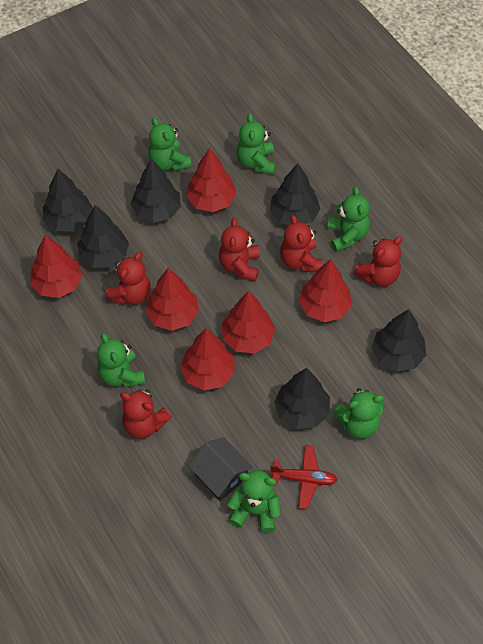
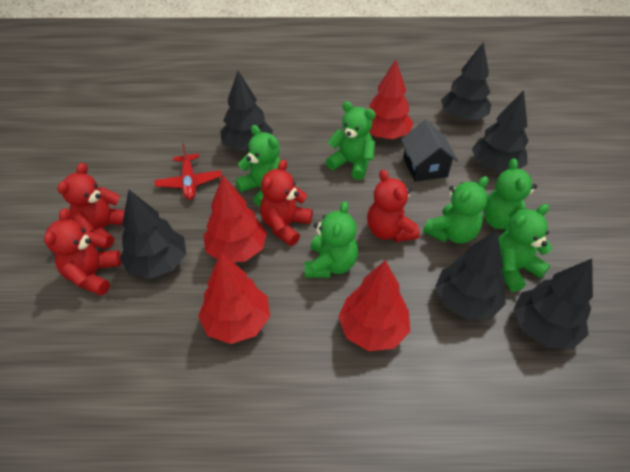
red teddy bear: [105,252,151,305] [120,389,172,439] [219,218,260,282] [280,215,322,272] [353,236,402,287] = 5 -> [44,208,121,296] [58,163,125,249] [260,159,313,246] [367,169,420,242] = 4
red tree: [30,235,83,298] [145,268,199,331] [180,329,235,390] [186,148,237,212] [222,291,275,354] [299,259,352,322] = 6 -> [198,253,270,344] [203,176,267,262] [338,260,410,351] [369,60,414,139] = 4

